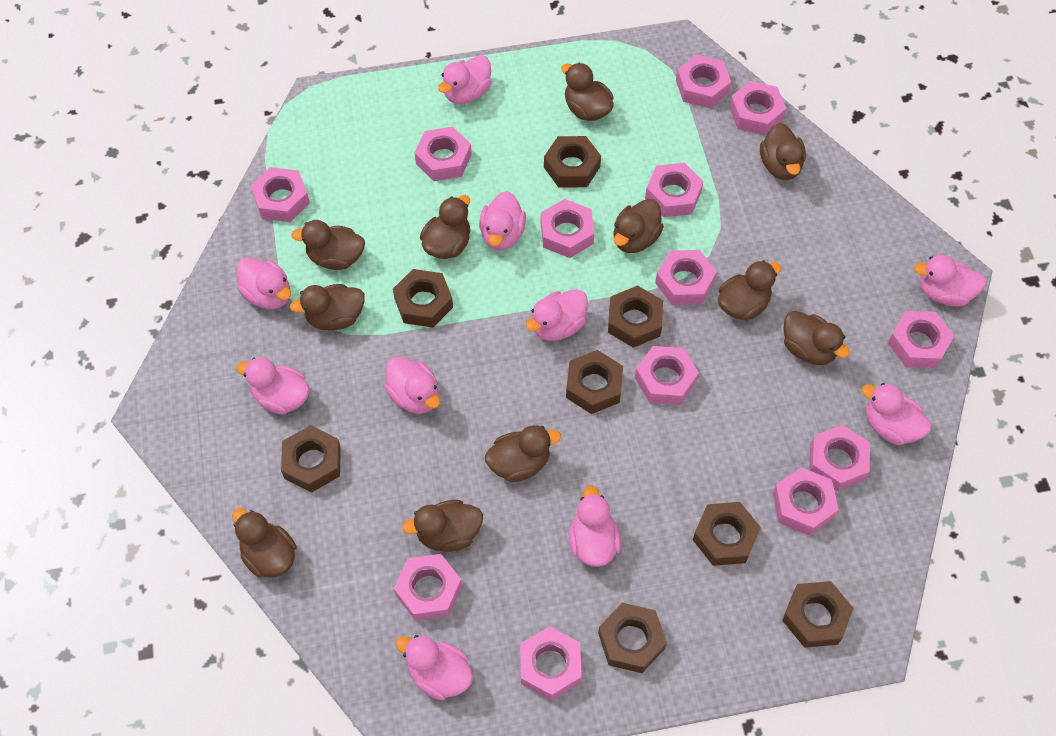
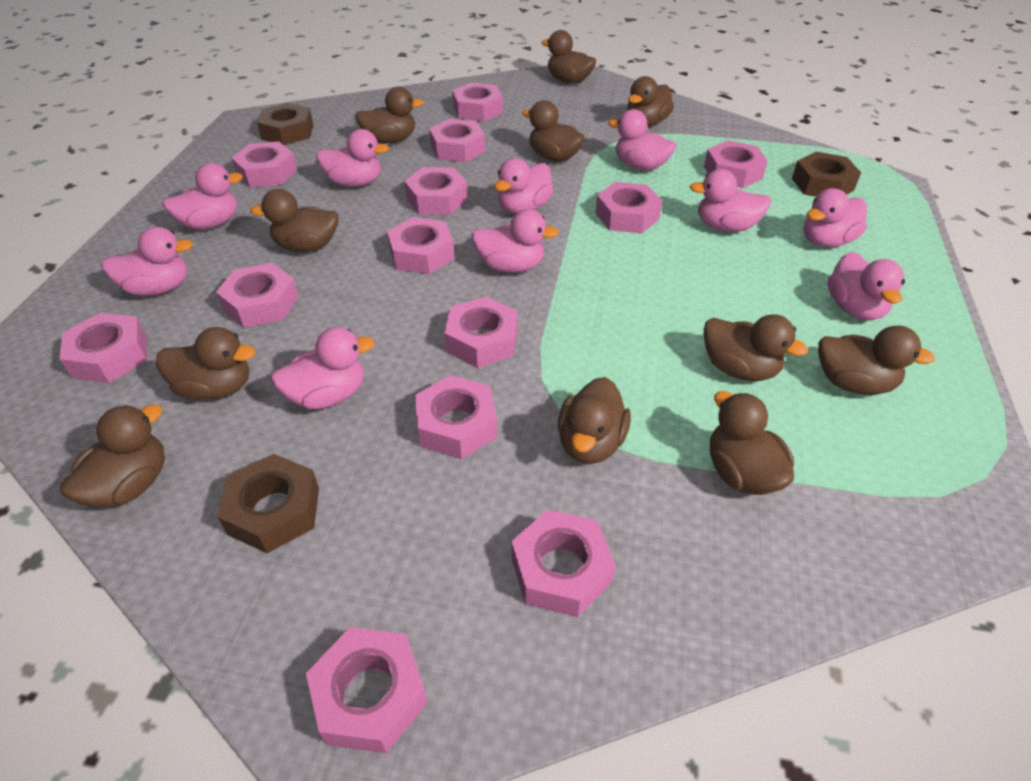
brown nut: [281,425,341,492] [393,269,453,327] [544,136,601,188] [566,350,623,414] [598,603,667,673] [608,285,663,348] [693,502,761,566] [782,581,853,648] = 8 -> [217,454,319,553] [257,103,313,145] [792,152,861,197] = 3

